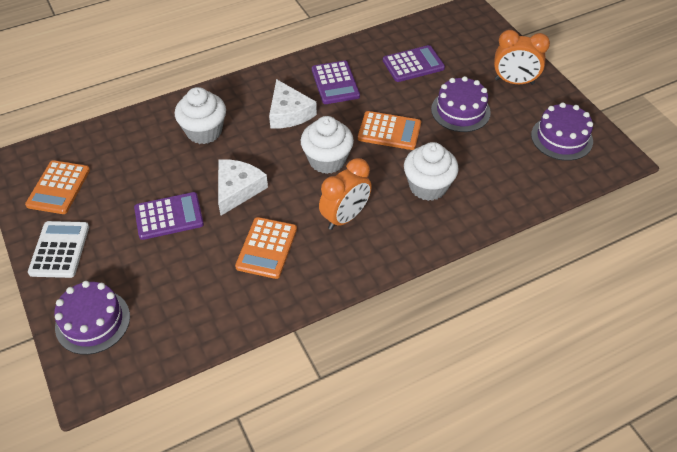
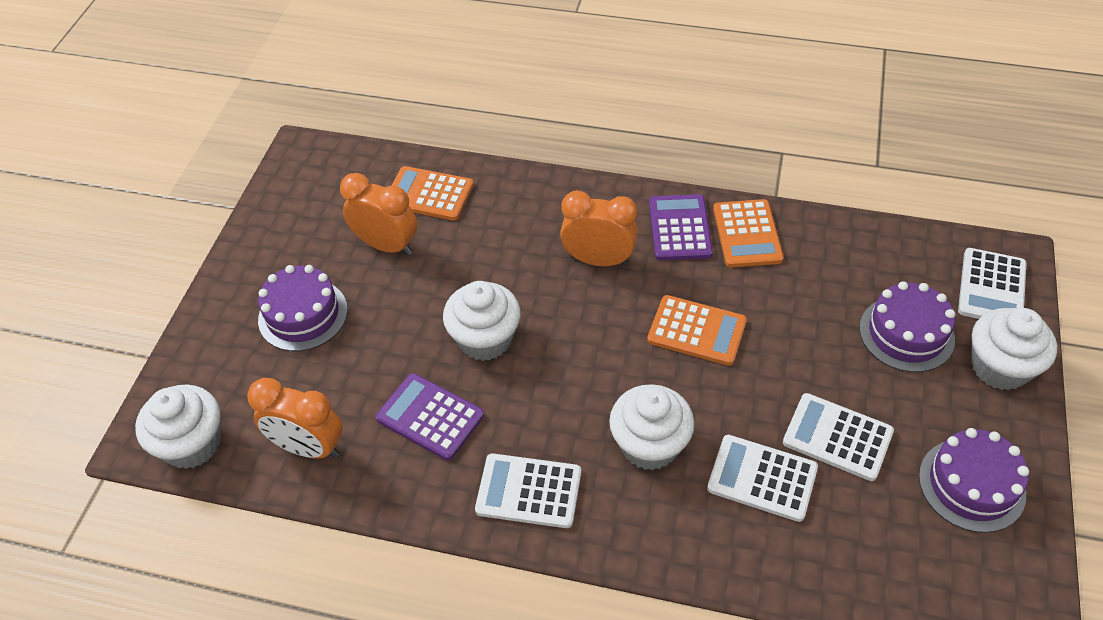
orange clock: [319,158,372,230] [494,30,550,85] = 2 -> [247,378,343,458] [340,173,417,255] [560,191,638,266] = 3
purple calculator: [134,192,204,240] [312,61,360,104] [383,45,445,82] = 3 -> [376,373,484,461] [649,194,713,260] = 2
white calculator: [28,221,89,278] = 1 -> [475,453,581,528] [707,435,818,522] [783,393,894,481] [958,248,1026,319] = 4
white cheese: [218,159,268,216] [269,79,317,129] = 2 -> none = 0
white cupcake: [175,87,226,144] [301,116,354,174] [404,142,459,201] = 3 -> [135,384,221,469] [443,281,521,361] [609,384,694,470] [972,308,1057,390] = 4

